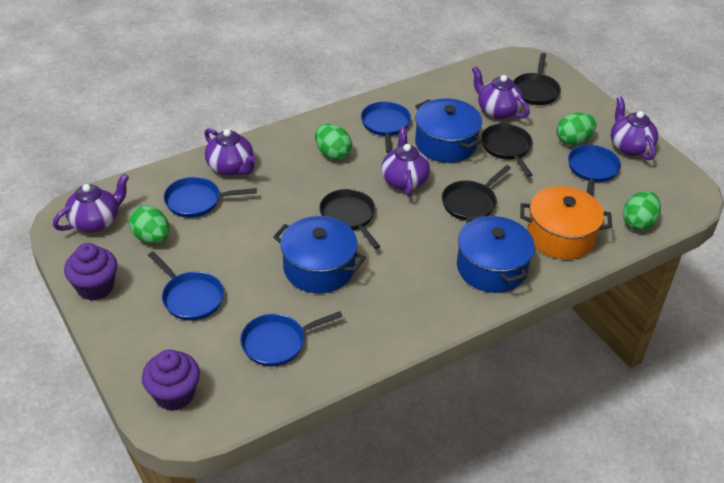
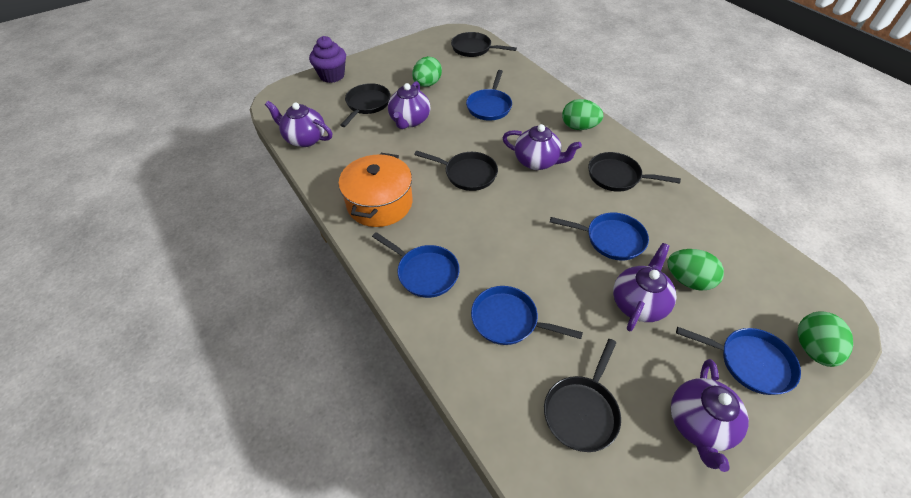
black pan: [319,189,380,249] [442,165,511,221] [481,124,533,177] [513,53,561,105] = 4 -> [340,83,390,127] [414,151,498,191] [451,32,517,57] [544,339,621,452] [588,152,681,192] = 5
blue pot: [273,216,366,293] [415,98,482,163] [457,214,535,293] = 3 -> none = 0
purple cupcake: [64,243,117,300] [142,349,200,411] = 2 -> [309,36,346,83] = 1

